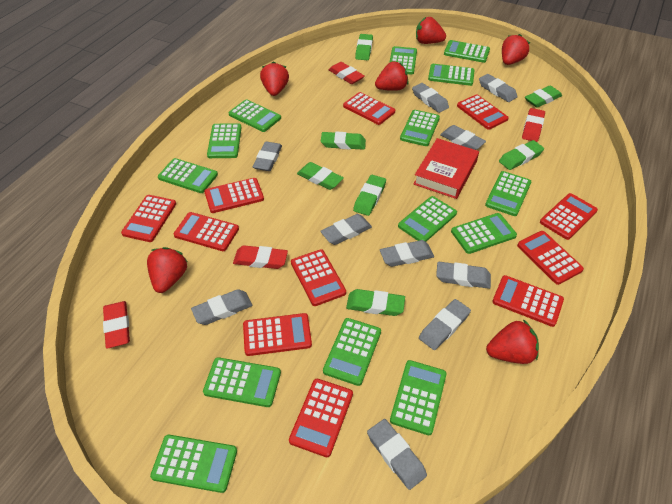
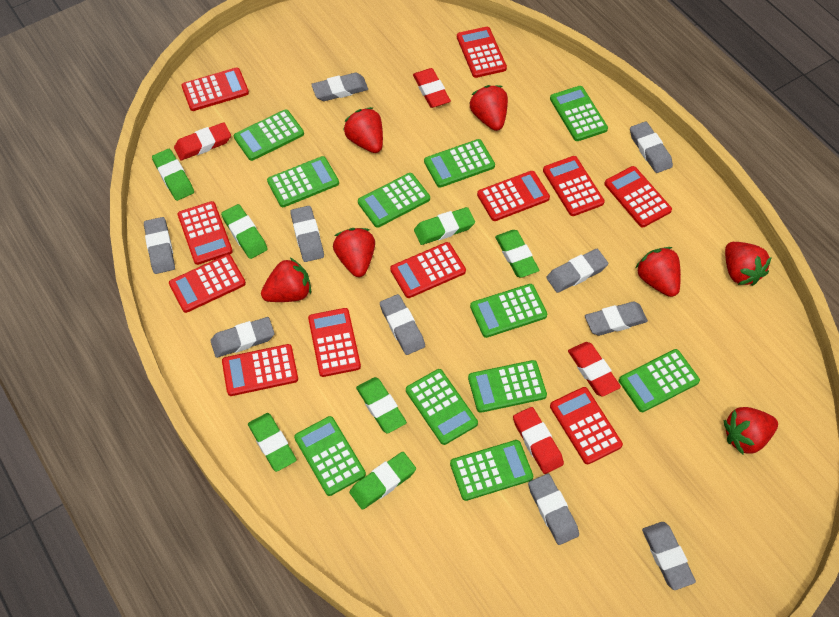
green calculator: [150,435,237,493] [158,158,218,193] [203,357,281,407] [207,123,242,158] [228,99,281,132] [323,318,381,386] [389,46,417,75] [390,360,447,435] [398,196,457,242] [400,110,440,146] [428,64,475,86] [444,40,490,63] [451,213,517,254] [485,171,531,216] = 14 -> [234,109,304,161] [267,156,339,207] [294,416,366,496] [358,173,430,228] [406,369,478,445] [424,139,495,188] [450,440,533,501] [468,360,547,413] [470,284,547,338] [550,86,608,141] [619,349,700,412] = 11
red book: [414,138,479,199] = 1 -> none = 0
red strawberry: [147,247,188,293] [260,61,289,96] [375,61,409,91] [416,17,446,44] [486,319,539,364] [502,34,530,65] = 6 -> [261,258,311,302] [333,228,375,277] [343,107,383,153] [469,85,508,131] [636,247,681,297] [724,407,778,455] [725,242,772,286] = 7

